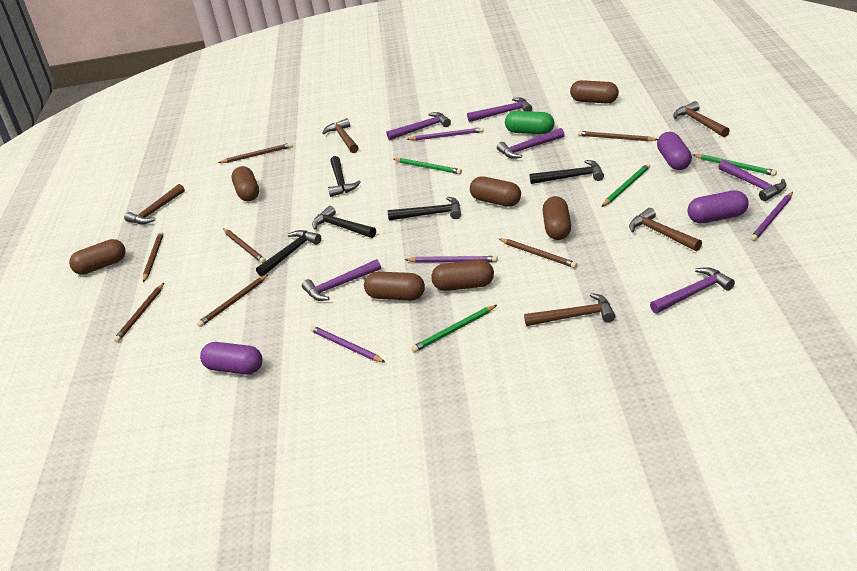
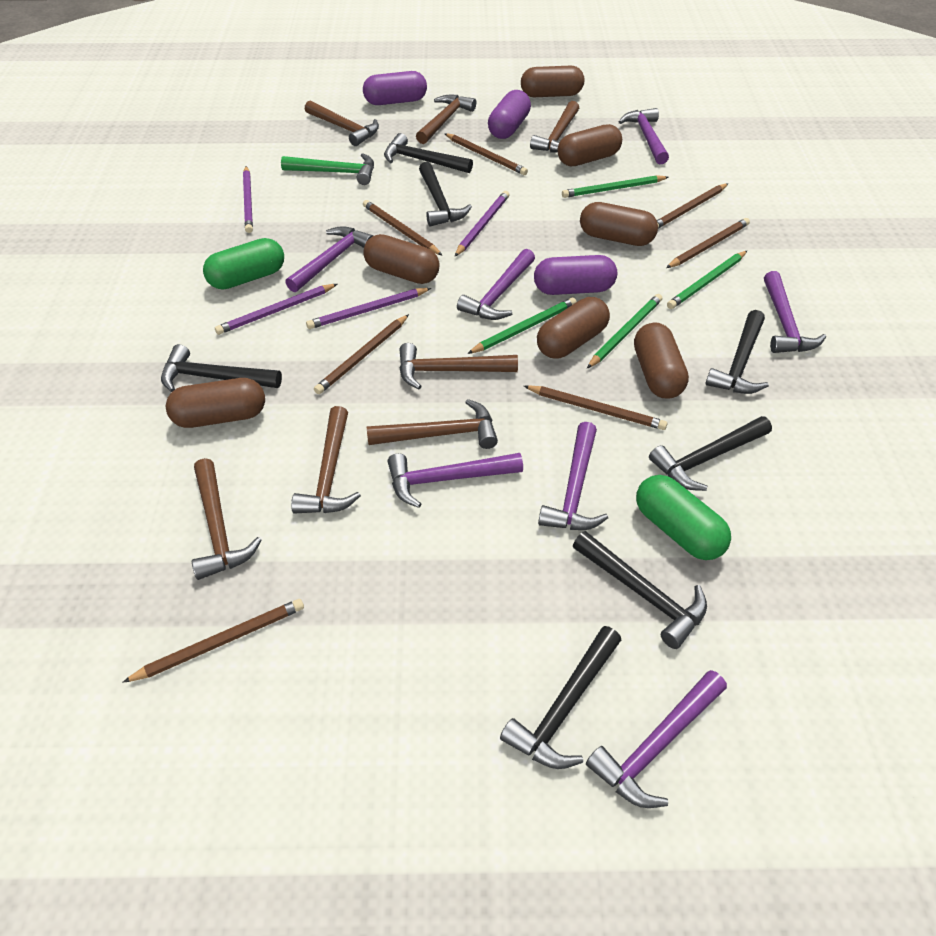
black hammer: [256,230,321,276] [312,206,376,238] [328,156,360,197] [388,197,461,221] [530,160,604,184] = 5 -> [161,344,282,392] [384,133,473,173] [419,162,472,227] [500,626,621,769] [573,531,707,649] [649,416,772,491] [705,310,769,394] = 7
brown hammer: [124,184,185,224] [322,118,359,153] [524,293,615,326] [629,208,702,251] [674,101,730,137] = 5 -> [192,458,261,580] [291,406,361,514] [305,100,379,146] [367,399,498,449] [399,343,518,389] [416,95,476,144] [530,101,579,152] = 7
green capsule: [505,111,554,134] = 1 -> [203,238,284,290] [636,475,731,560] = 2
green hammer: none = 0 -> [281,153,374,185] = 1
purple hammer: [302,259,381,301] [386,112,451,140] [467,97,532,122] [497,128,565,159] [650,267,735,314] [718,160,786,201] = 6 -> [285,226,373,292] [387,453,523,508] [457,249,535,320] [538,422,608,530] [586,670,727,808] [618,108,669,164] [764,271,826,353] = 7

